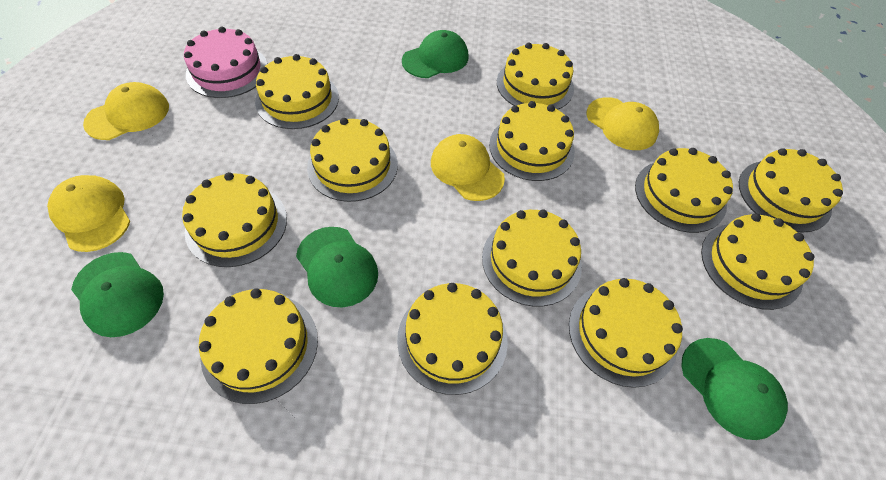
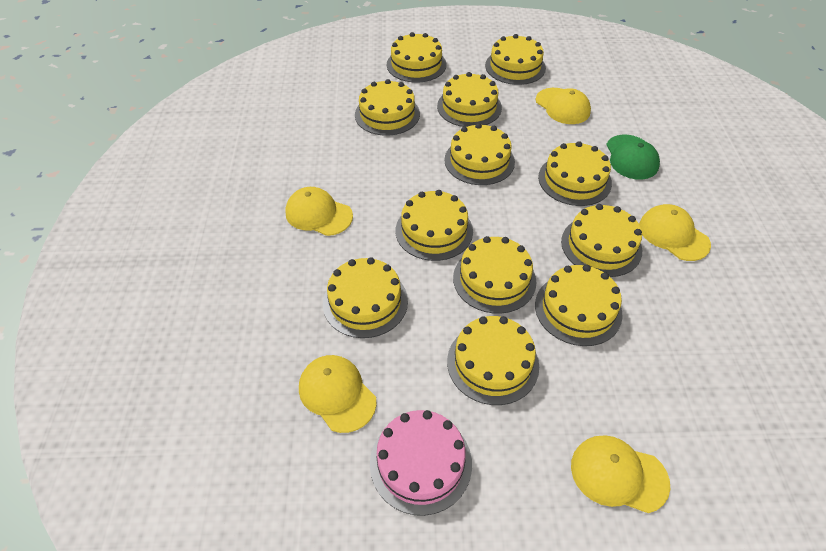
green cap: [71,252,164,337] [296,227,378,307] [402,30,469,78] [681,338,788,440] = 4 -> [606,135,660,180] = 1
yellow cap: [47,175,131,252] [83,82,169,140] [431,134,505,201] [587,97,659,150] = 4 -> [285,187,353,236] [299,355,377,433] [536,88,591,124] [571,436,670,513] [639,204,711,261] = 5

